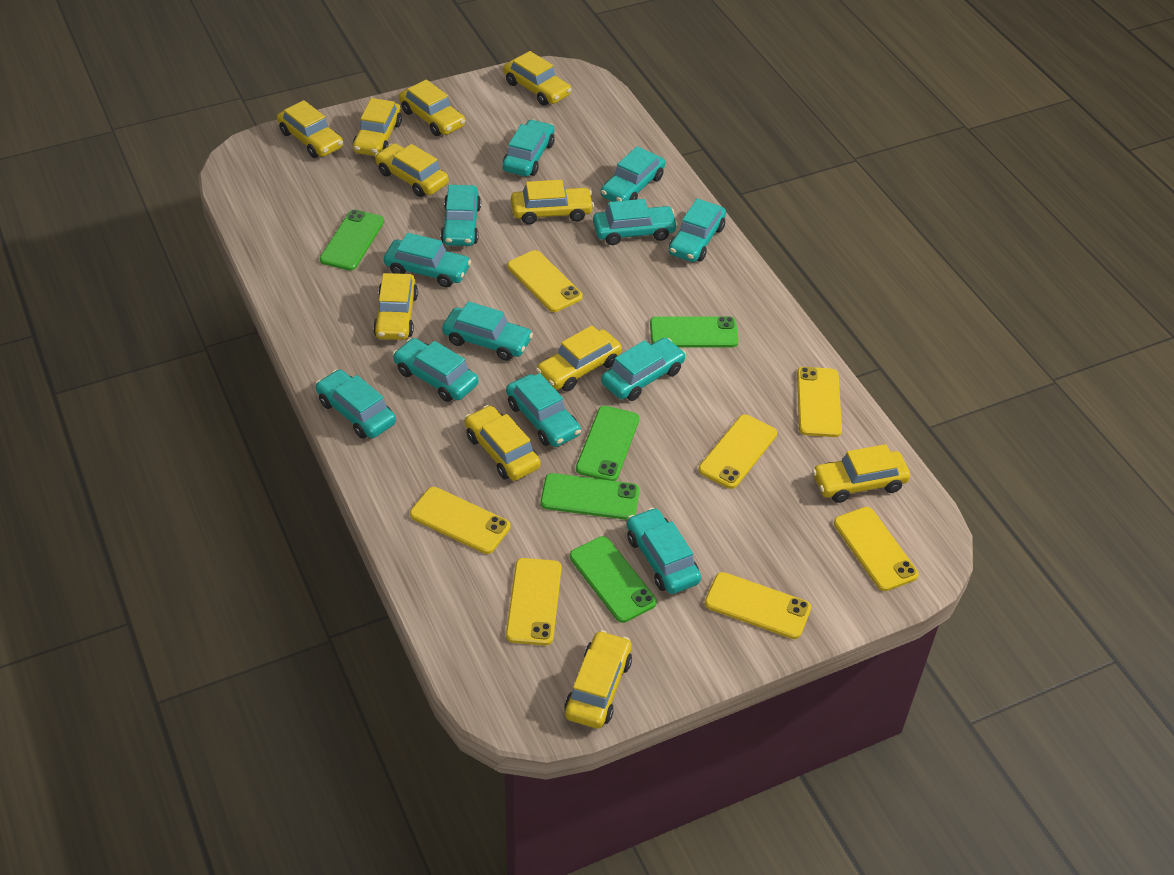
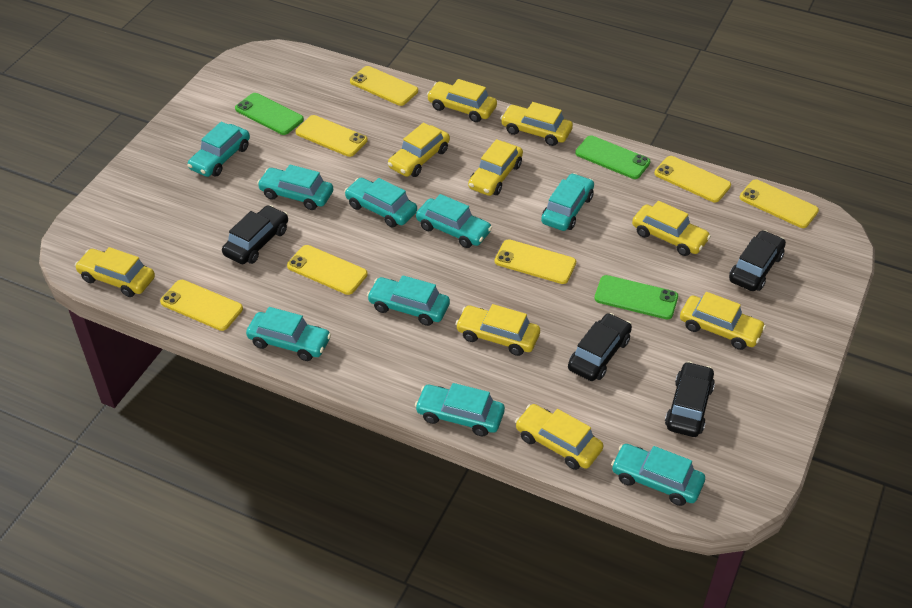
black car: none = 0 -> [222,205,288,264] [568,313,632,381] [665,361,715,437] [729,230,786,291] = 4
green phone: [320,210,384,271] [541,473,639,520] [570,536,657,623] [576,406,639,481] [650,316,739,347] = 5 -> [235,93,304,135] [575,135,651,179] [595,275,678,320] = 3
turquoise car: [315,369,396,439] [384,233,471,288] [393,338,478,402] [441,185,481,246] [442,301,533,361] [502,119,555,176] [506,373,581,447] [593,199,678,245] [601,146,665,202] [601,338,686,401] [627,508,701,594] [669,198,726,262] = 12 -> [187,122,250,177] [246,307,331,361] [257,165,333,210] [344,178,417,227] [367,275,450,326] [415,383,505,437] [416,194,492,248] [541,173,594,231] [611,444,705,506] = 9
yellow car: [277,100,343,158] [353,98,402,156] [373,273,418,340] [375,143,449,197] [399,80,465,136] [465,405,541,481] [503,51,572,106] [511,180,594,225] [536,325,622,392] [564,630,632,729] [812,444,910,503] = 11 -> [75,247,155,297] [388,122,450,177] [427,79,497,122] [455,304,540,356] [468,139,523,196] [500,102,573,146] [515,404,603,470] [632,201,711,256] [680,292,766,350] = 9

